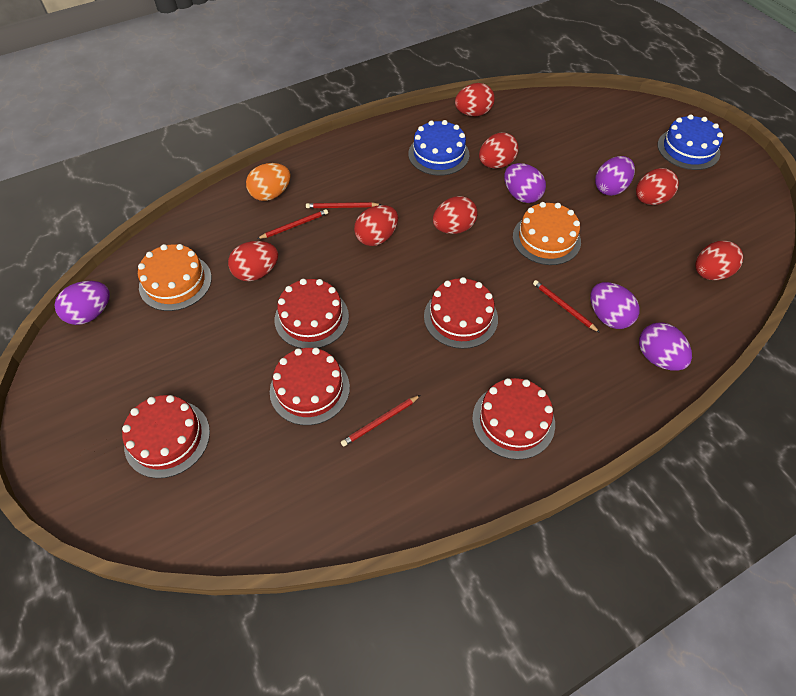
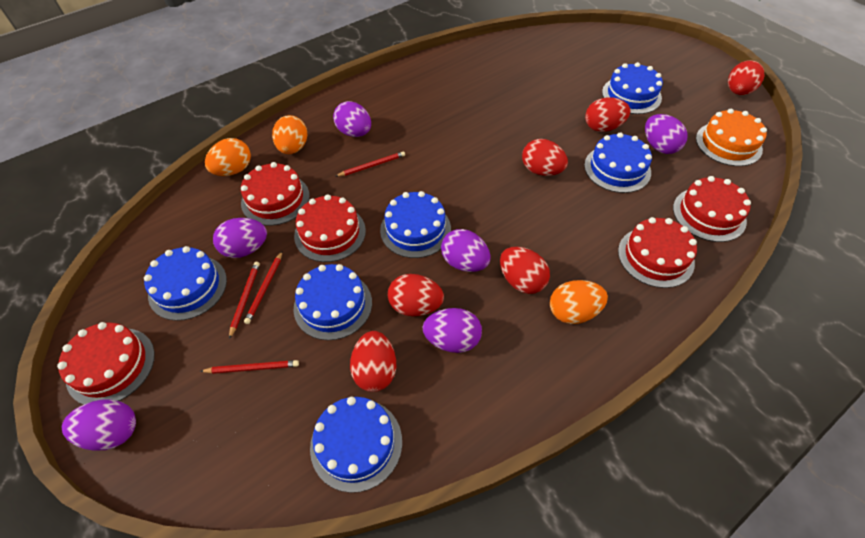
blue cake: [408,120,470,176] [657,114,723,170] = 2 -> [144,246,227,321] [294,264,372,340] [310,397,402,493] [380,191,451,258] [584,132,652,193] [602,62,663,114] = 6
orange cake: [138,244,212,311] [513,202,581,265] = 2 -> [696,109,767,166] = 1
orange egg: [246,163,290,201] = 1 -> [205,138,251,176] [272,115,307,154] [550,280,608,324] = 3
purple egg: [54,281,110,325] [504,163,546,203] [590,282,640,329] [595,156,635,196] [639,322,692,371] = 5 -> [62,399,136,451] [213,218,267,258] [333,101,371,137] [423,308,482,353] [441,229,490,272] [645,114,688,154] = 6
red egg: [228,241,278,281] [354,205,398,246] [433,196,478,234] [455,83,495,116] [479,132,519,168] [636,168,679,205] [695,241,743,280] = 7 -> [350,331,396,392] [388,274,444,316] [500,247,550,294] [522,139,568,176] [585,97,630,132] [728,60,765,95] = 6

